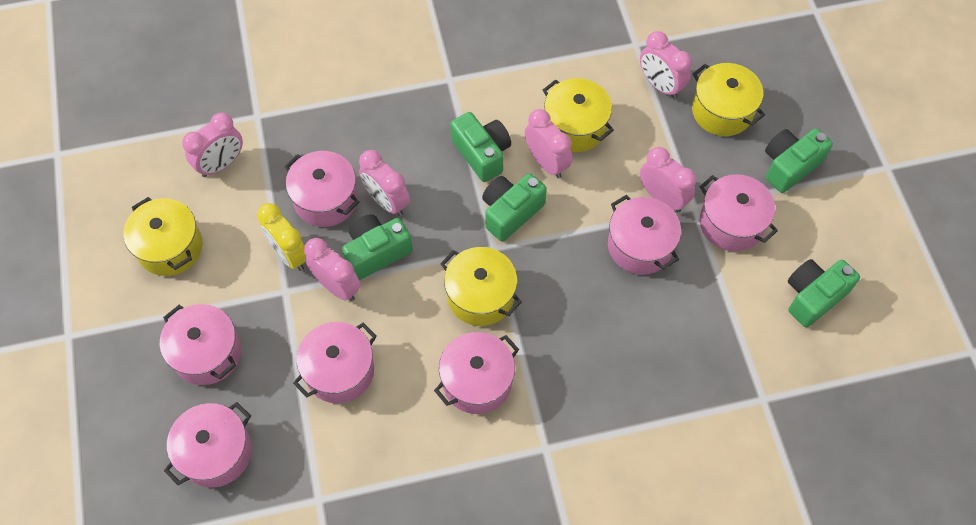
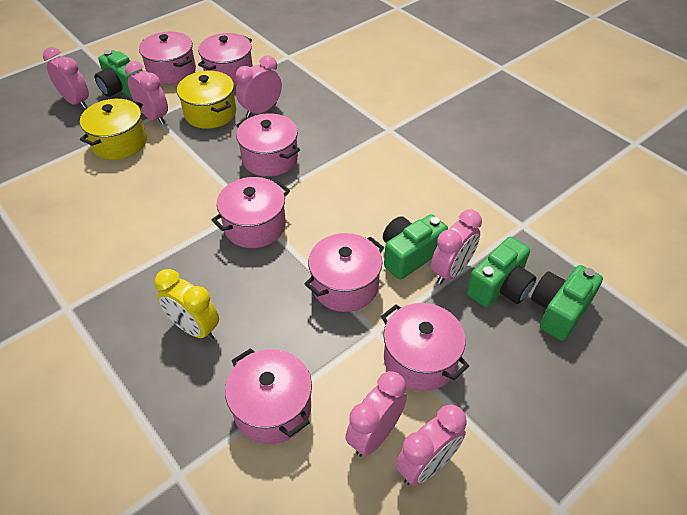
green camera: [342,214,413,280] [451,112,511,182] [482,173,547,242] [765,128,833,193] [788,259,860,328] = 5 -> [94,50,143,99] [383,214,448,280] [467,237,536,307] [531,265,603,341] = 4
yellow pot: [124,197,203,276] [440,247,522,326] [543,78,614,152] [692,63,765,136] = 4 -> [80,99,147,160] [177,71,236,129] = 2

